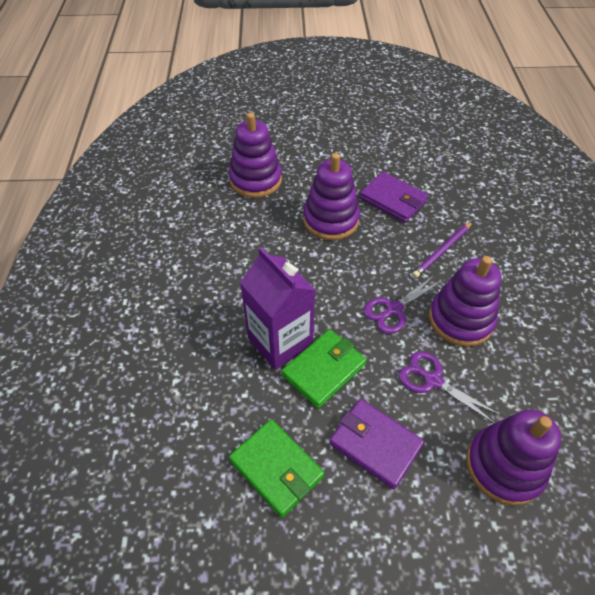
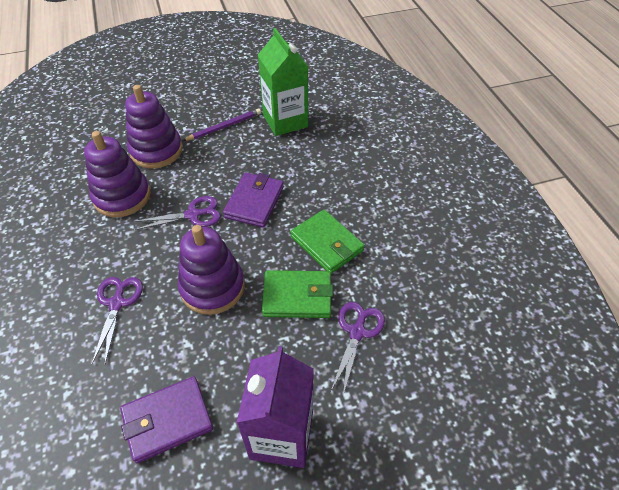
green carton: none = 0 -> [258,28,308,136] = 1
purple scissors: [364,275,442,334] [399,351,501,424] = 2 -> [92,277,143,364] [133,196,221,230] [331,302,385,395] = 3
purple stacking toy: [229,113,282,198] [303,153,360,240] [429,256,501,347] [466,410,561,506] = 4 -> [84,131,151,217] [125,85,183,168] [178,225,245,315] = 3

